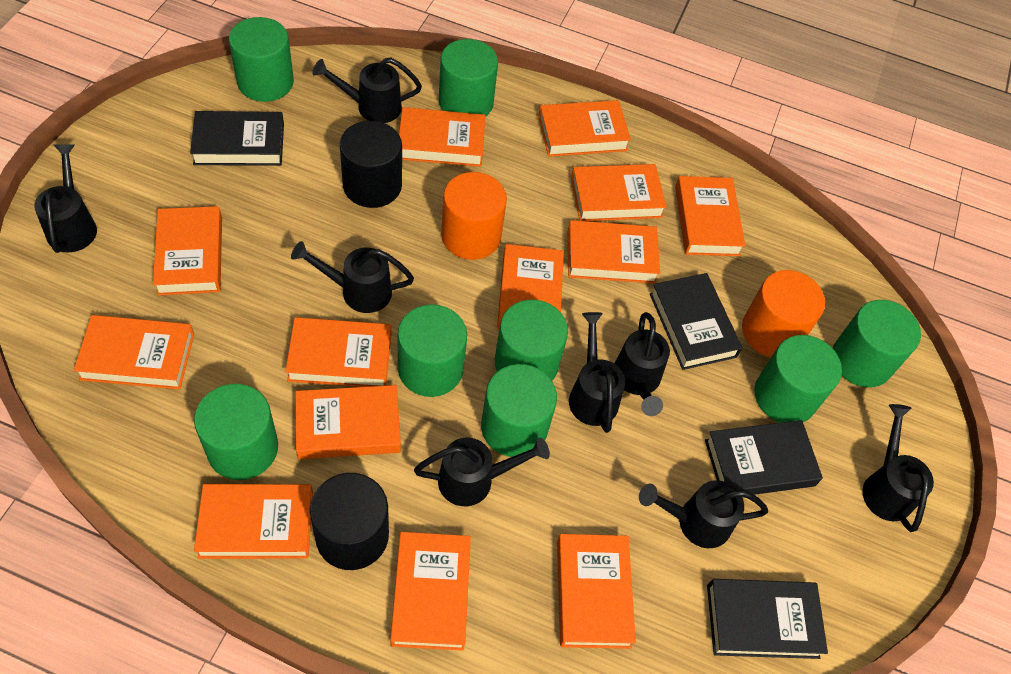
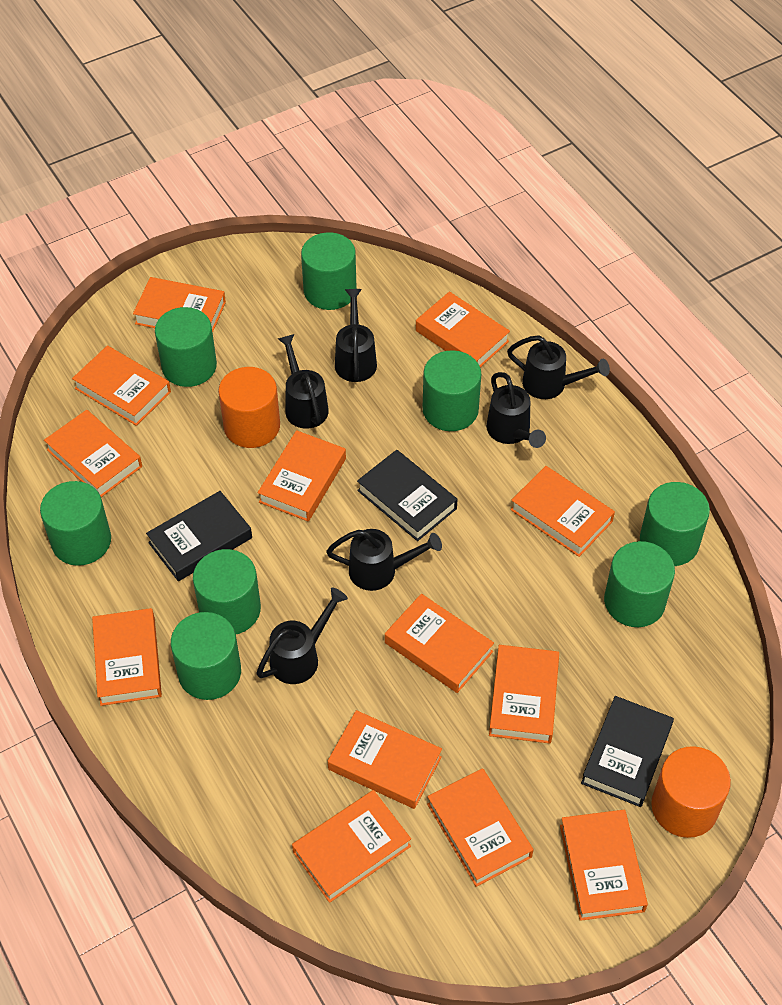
black book: [190,111,284,166] [650,273,742,370] [705,420,823,495] [707,579,828,659] = 4 -> [146,491,252,581] [357,450,458,541] [581,696,674,807] = 3
black cylinder: [310,473,389,570] [340,121,402,208] = 2 -> none = 0
black watering can: [34,144,97,253] [291,241,414,313] [312,57,422,123] [414,438,550,506] [569,312,625,433] [614,312,670,416] [639,480,768,548] [862,404,934,532] = 8 -> [256,587,348,684] [278,334,329,429] [326,529,442,591] [335,289,377,382] [486,372,546,448] [507,335,610,399] = 6

